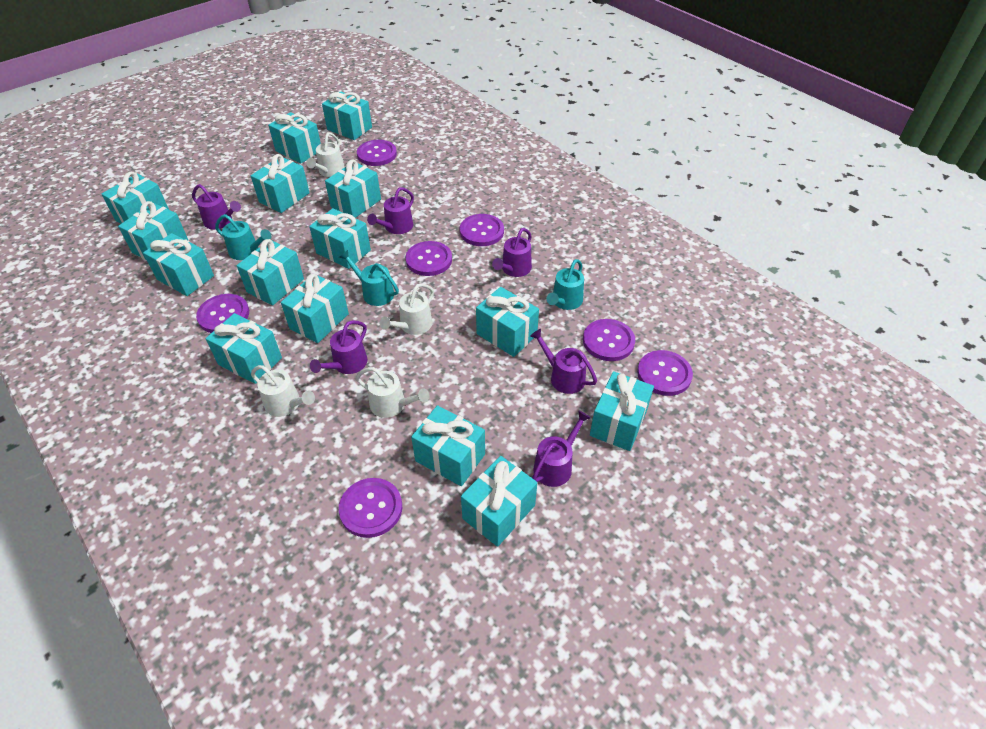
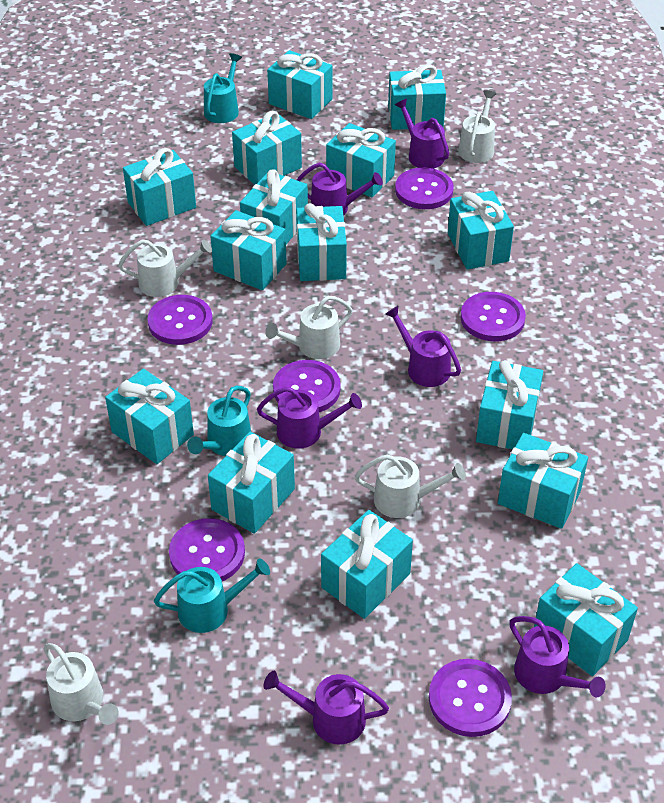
purple button: [196,294,249,333] [339,478,402,538] [357,140,397,166] [406,241,452,276] [460,214,504,246] [583,319,635,361] [637,350,693,396] = 7 -> [147,295,213,345] [169,518,245,581] [273,360,341,412] [395,168,454,209] [429,659,512,737] [461,292,526,341] = 6
white watering can: [251,365,315,417] [306,132,345,177] [356,367,430,418] [379,283,434,335] = 4 -> [43,643,119,725] [118,239,212,297] [265,296,353,359] [355,455,466,518] [458,90,496,163] = 5

